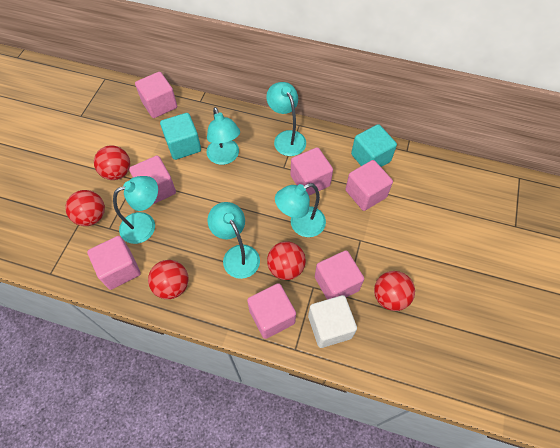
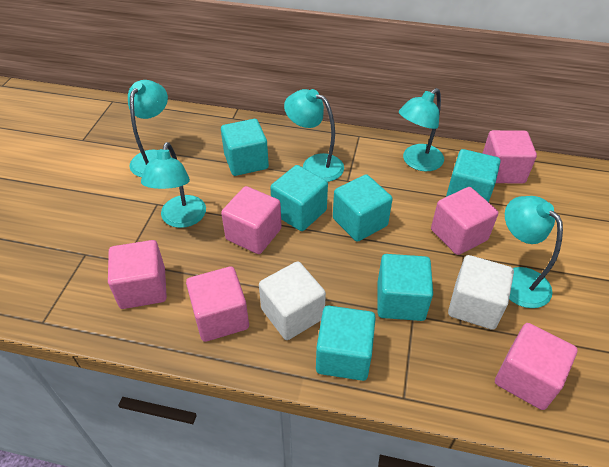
pink cube: [87,236,141,290] [129,155,176,205] [135,72,177,118] [247,283,296,339] [290,147,333,195] [315,250,364,299] [345,160,393,211] = 7 -> [108,240,167,309] [186,266,249,342] [221,186,282,254] [431,187,498,255] [482,130,537,184] [495,323,578,410] = 6
red ball: [65,190,105,226] [94,145,130,180] [148,260,189,299] [267,242,306,280] [374,271,415,311] = 5 -> none = 0
turquoise cube: [160,113,201,160] [351,124,397,167] = 2 -> [221,119,269,176] [270,165,328,231] [316,306,376,381] [333,174,393,242] [378,254,433,321] [446,149,501,202] = 6
white cube: [308,295,357,348] = 1 -> [259,261,326,340] [448,255,514,330] = 2

